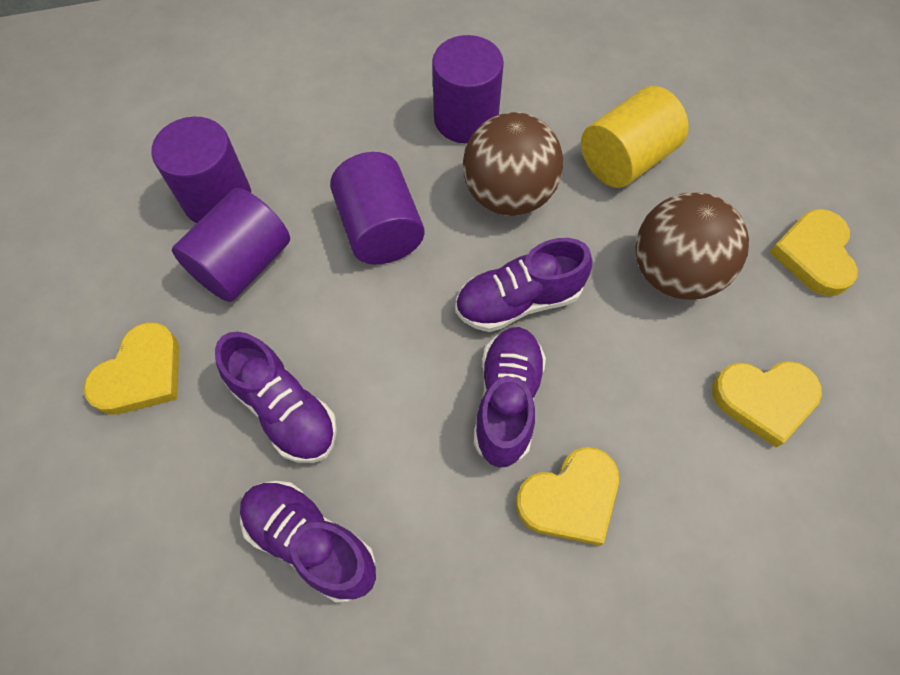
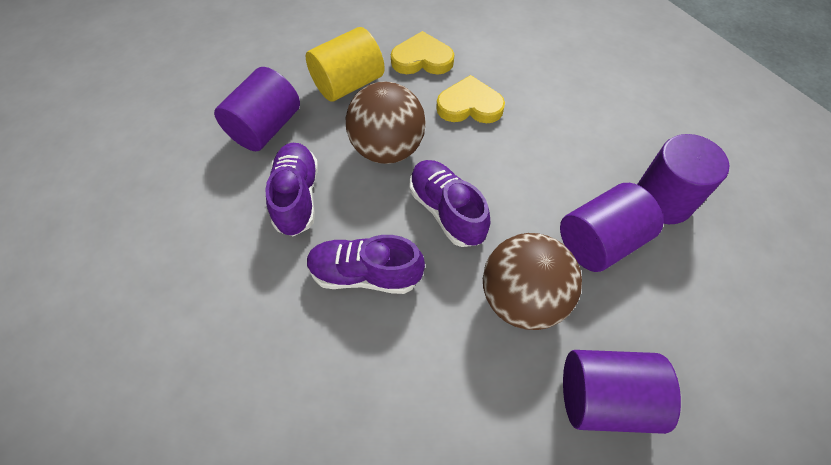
purple shoe: [215,332,337,463] [240,481,376,603] [455,238,593,332] [474,327,546,468] = 4 -> [265,143,318,236] [307,235,425,294] [409,160,490,247] = 3
yellow heart: [83,323,179,414] [516,447,619,546] [712,361,822,448] [769,209,858,296] = 4 -> [391,31,454,74] [436,75,505,123] = 2

